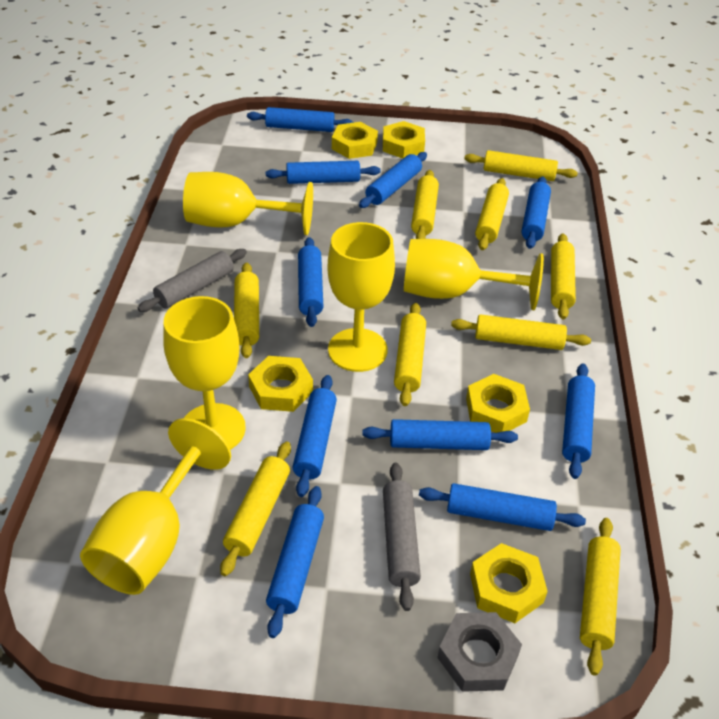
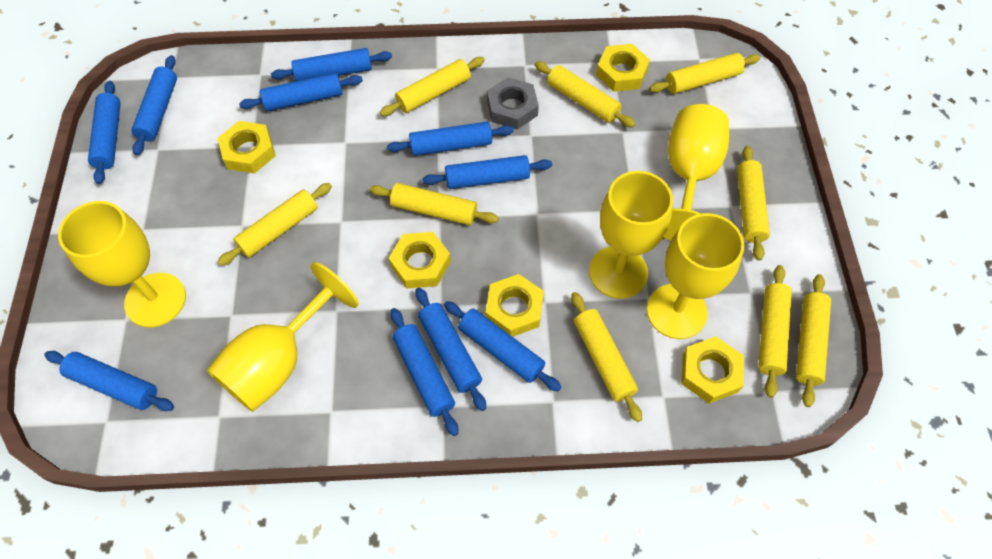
grey rolling pin: [138,249,247,312] [383,463,421,611] = 2 -> none = 0

